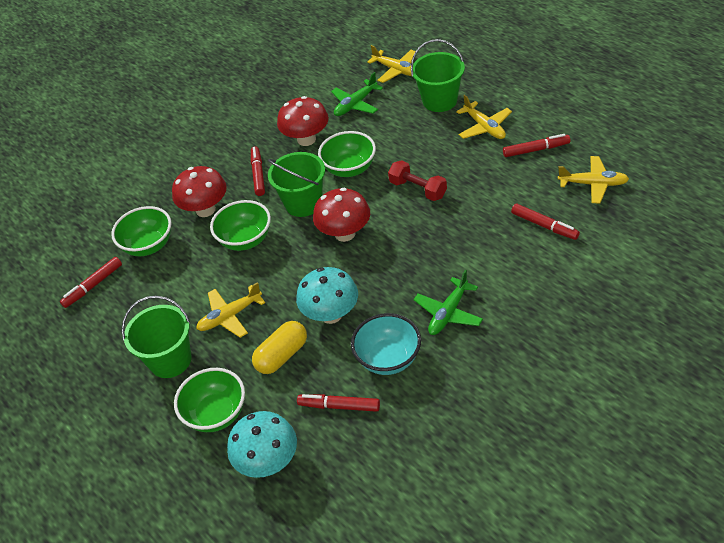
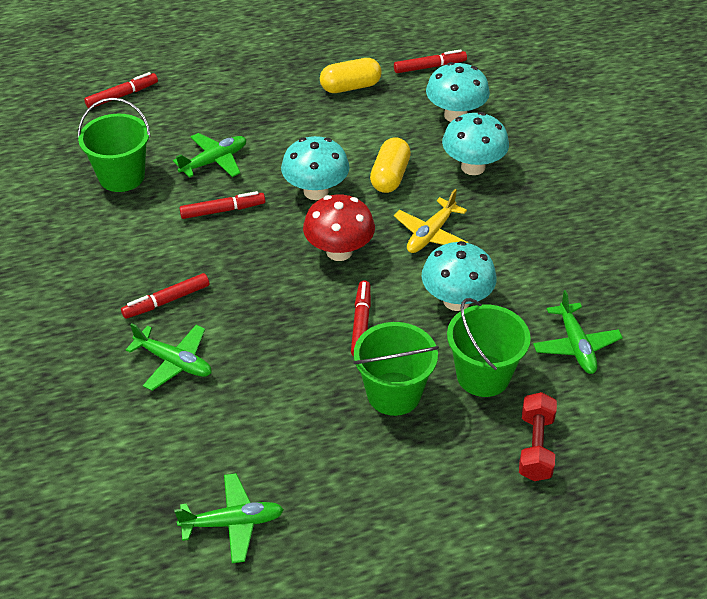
green bowl: [111,206,171,256] [174,368,245,432] [210,200,271,251] [318,131,376,177] = 4 -> none = 0
green plane: [331,72,383,116] [413,270,483,335] = 2 -> [126,323,212,391] [173,133,246,178] [174,473,284,563] [533,290,623,374] = 4
red mushroom: [172,166,227,217] [277,96,329,146] [313,188,370,242] = 3 -> [303,194,375,261] = 1
turquoise bowl: [351,313,421,375] = 1 -> none = 0
turquoise mushroom: [227,411,297,478] [296,267,358,324] = 2 -> [281,136,350,200] [422,241,497,311] [426,62,490,122] [442,112,509,175] = 4
yellow capsule: [252,321,307,374] = 1 -> [320,58,382,93] [370,137,411,193] = 2
yellow plane: [196,282,265,338] [367,45,416,83] [456,95,512,139] [558,156,629,203] = 4 -> [394,189,469,253] = 1

